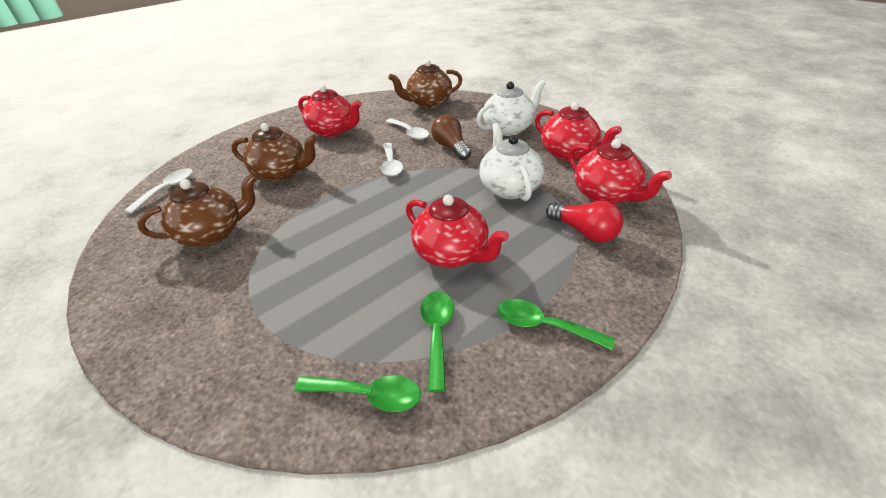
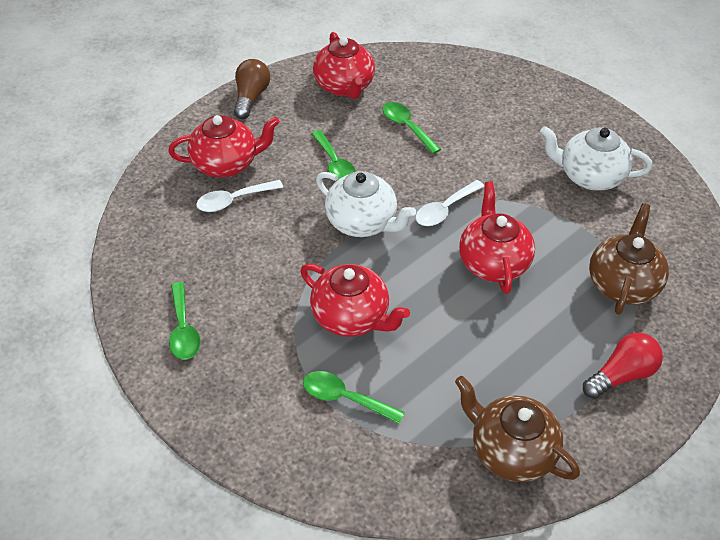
brown teapot: [137,174,257,247] [231,123,318,182] [388,60,462,108] = 3 -> [455,376,580,482] [589,203,669,315] = 2
green spoon: [294,375,421,412] [420,291,454,392] [497,299,615,350] = 3 -> [169,282,200,359] [303,371,405,424] [311,130,356,180] [383,102,441,154] = 4
white spoon: [124,168,193,213] [381,143,403,176] [386,118,429,140] = 3 -> [196,180,283,212] [415,180,485,226] = 2

